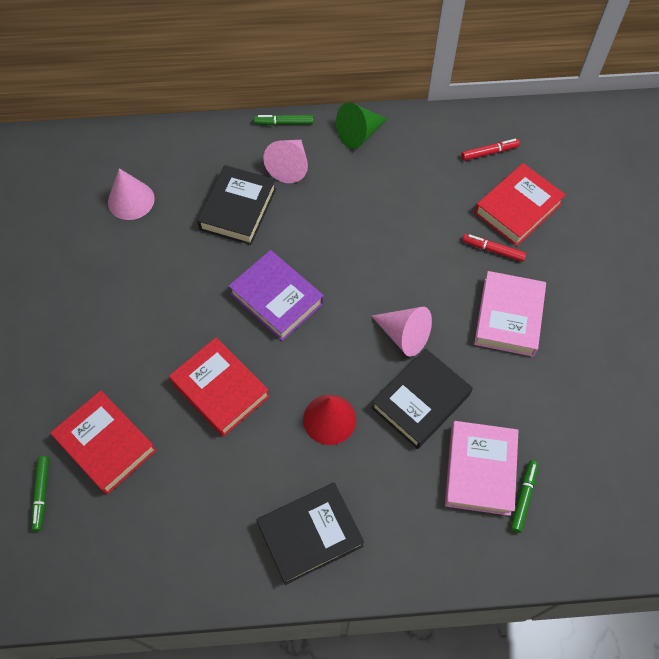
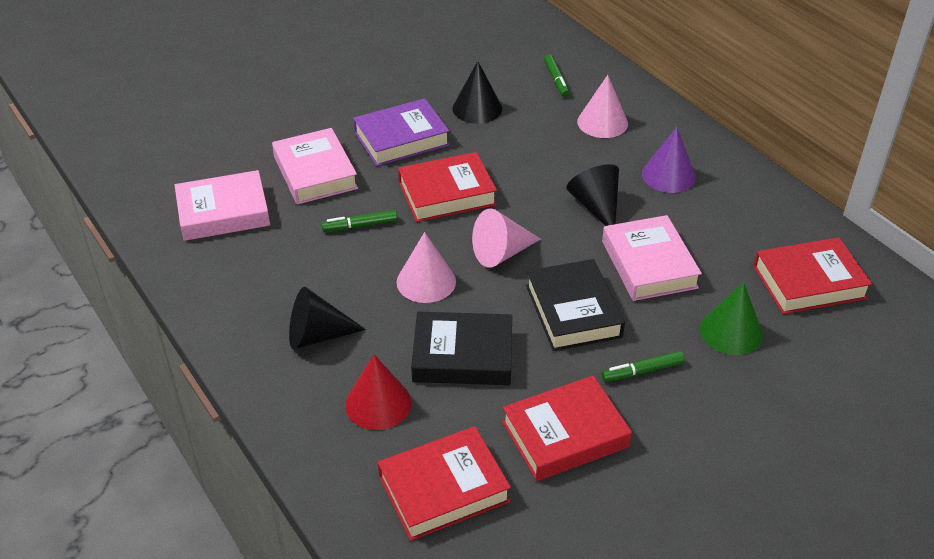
black book: [197,165,276,245] [257,482,364,585] [371,348,473,449] = 3 -> [411,312,512,385] [526,259,625,351] = 2
black cone: none = 0 -> [289,287,366,350] [452,61,502,124] [566,164,619,226] = 3
pink book: [445,421,519,516] [474,271,546,357] = 2 -> [175,170,270,241] [272,128,358,205] [602,215,702,301] = 3
purple cone: none = 0 -> [642,127,696,193] = 1
red book: [50,390,157,495] [169,337,270,437] [474,163,566,246] = 3 -> [378,426,511,541] [398,152,497,222] [502,376,632,481] [753,237,872,314] = 4
red marker: [461,139,520,161] [462,234,526,262] = 2 -> none = 0

